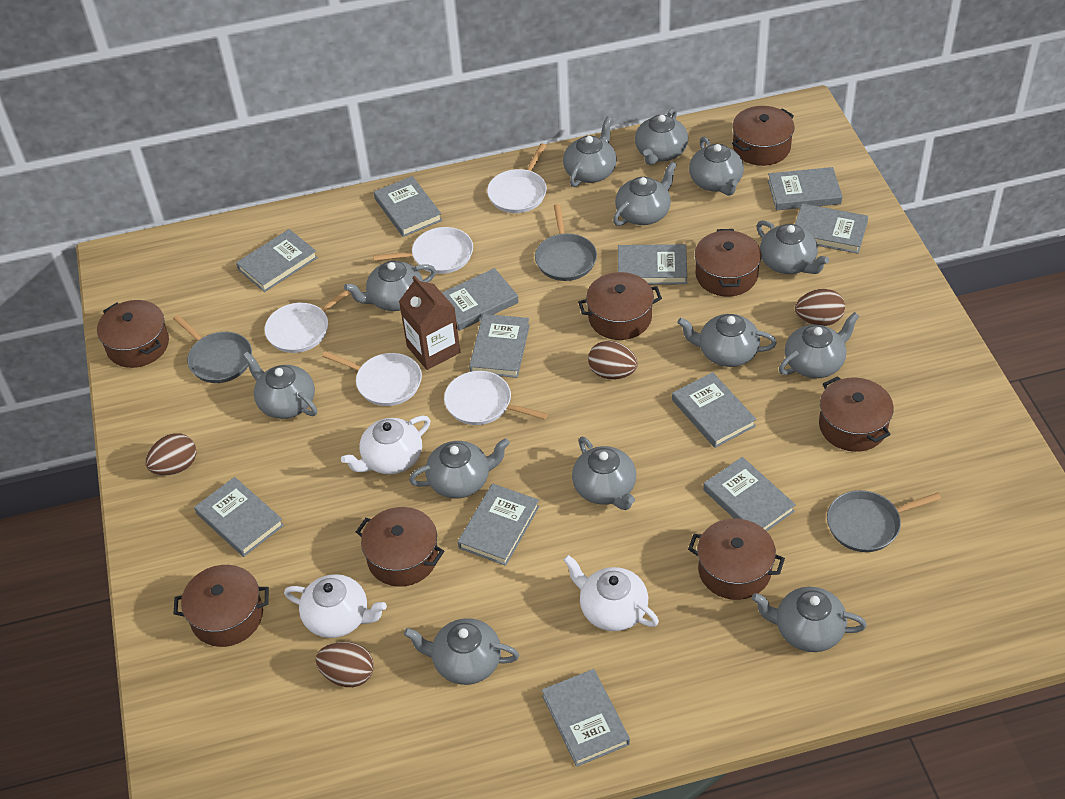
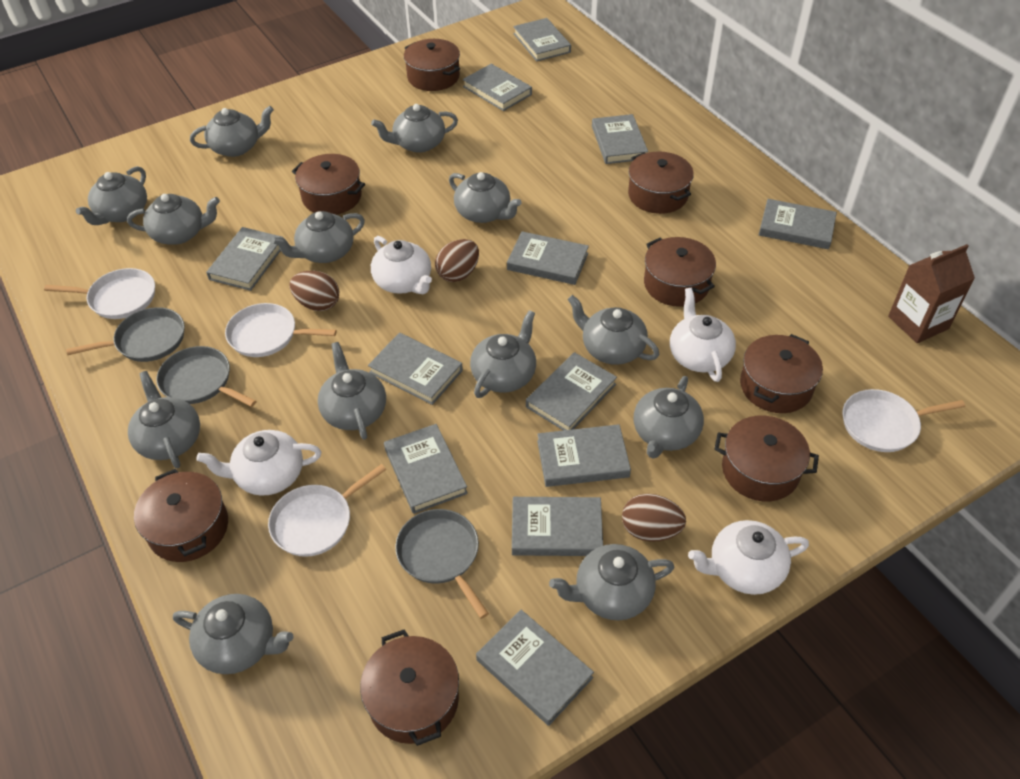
brown egg: [145,433,196,476] [316,642,374,687] [588,341,638,379] [795,289,845,326] = 4 -> [290,271,339,311] [435,239,479,282] [622,494,686,542] = 3
white pan: [264,290,351,353] [322,351,422,406] [373,227,473,274] [444,371,548,425] [487,144,547,213] = 5 -> [44,268,155,319] [225,303,337,357] [268,464,386,557] [842,389,965,452] = 4
white teapot: [284,574,387,638] [341,416,430,474] [564,555,659,631] = 3 -> [196,430,321,496] [371,236,432,294] [670,288,736,382] [688,520,809,595] = 4

